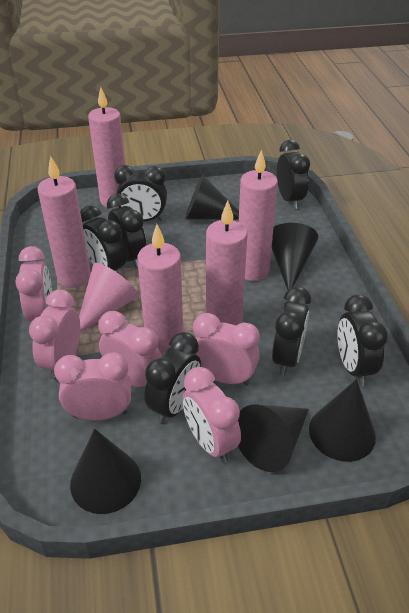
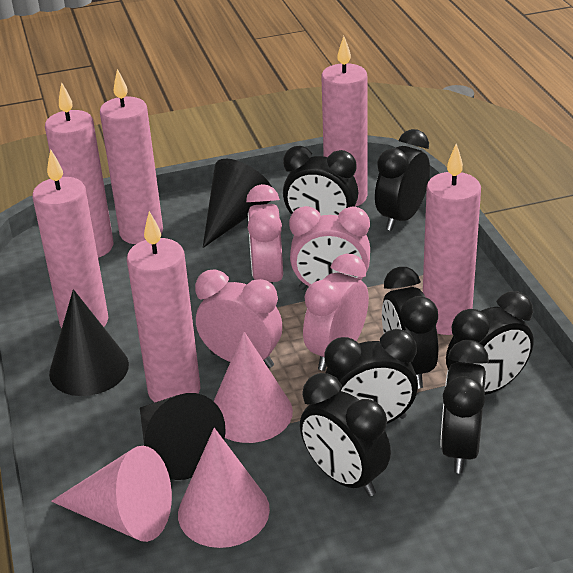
black cone: [70,429,141,514] [185,175,239,220] [238,404,309,472] [272,223,318,290] [309,379,376,462] = 5 -> [49,289,129,396] [140,393,226,480] [203,159,272,248] = 3
pink candle: [38,156,91,288] [88,87,125,208] [137,224,183,356] [206,200,247,326] [239,150,278,281] = 5 -> [32,149,108,328] [45,82,113,258] [100,69,163,244] [127,211,200,403] [321,36,367,207] [423,144,481,335] = 6
pink clock: [15,246,52,322] [29,290,80,380] [54,352,131,420] [98,311,161,387] [182,367,241,463] [193,313,260,386] = 6 -> [195,269,282,368] [246,184,283,285] [289,206,370,290] [303,254,369,371] = 4
pink cone: [79,263,139,332] = 1 -> [51,446,172,542] [178,428,270,548] [214,332,293,443] = 3

